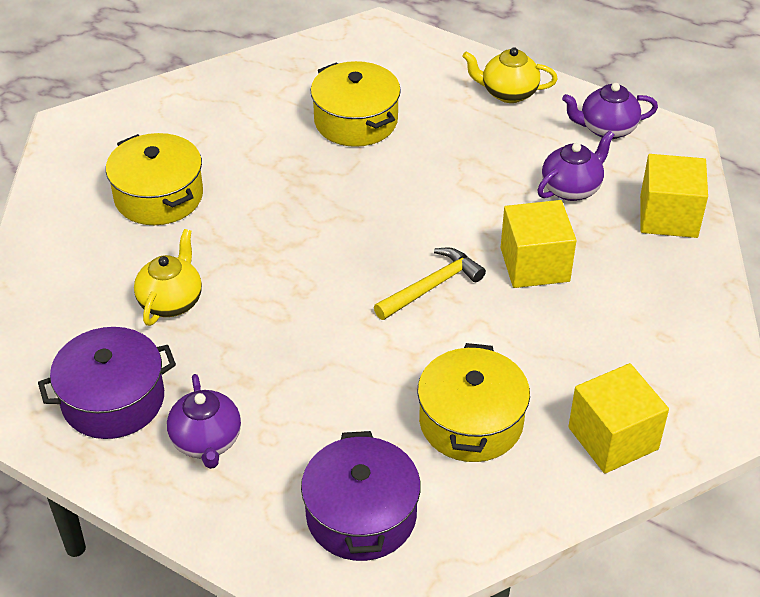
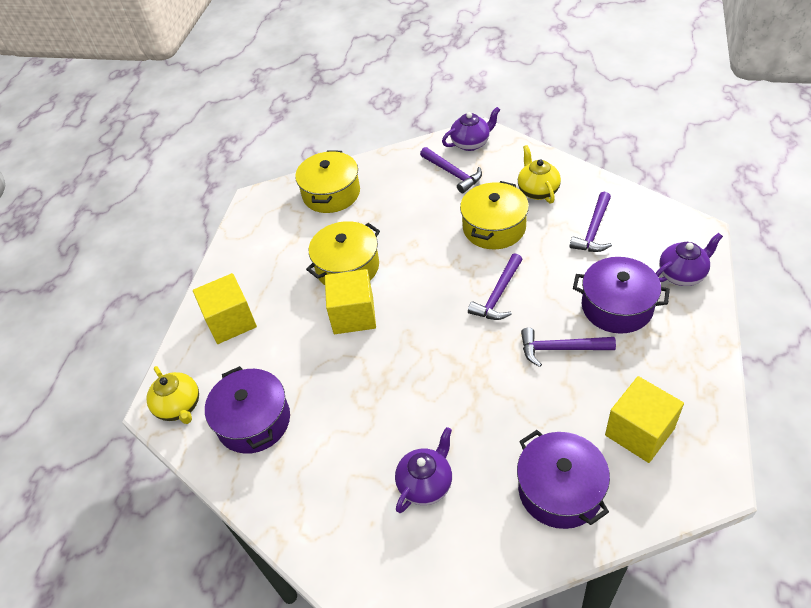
purple hammer: none = 0 -> [420,147,482,193] [468,253,523,320] [521,328,616,367] [569,192,612,252] = 4
purple pot: [38,327,176,439] [301,431,421,561] = 2 -> [205,366,290,454] [517,430,610,529] [573,257,670,334] = 3
yellow hammer: [374,247,486,320] = 1 -> none = 0

